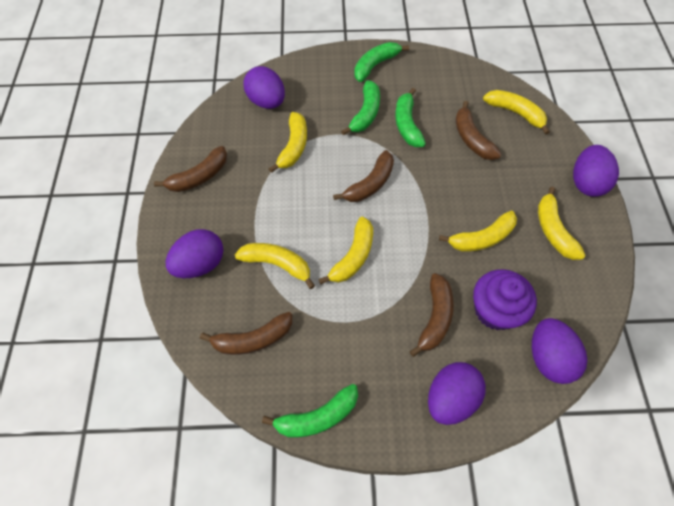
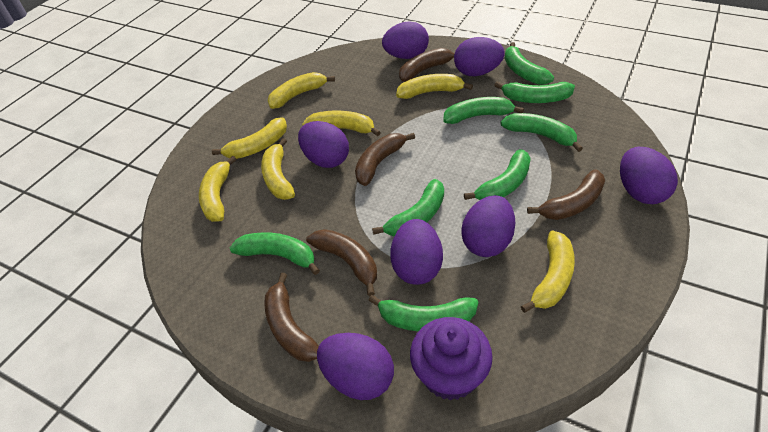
green banana: [262,384,358,438] [341,80,380,135] [354,42,409,82] [395,88,426,147] = 4 -> [230,232,320,275] [368,295,479,331] [372,179,444,236] [443,97,524,124] [464,149,531,200] [494,82,575,103] [501,113,583,152] [505,42,554,85] = 8
purple egg: [166,229,224,278] [243,66,285,109] [428,362,486,425] [532,318,588,384] [573,145,619,197] = 5 -> [298,121,349,168] [317,333,394,400] [382,21,429,59] [390,219,443,285] [454,37,505,76] [461,195,515,257] [620,147,678,204] = 7
yellow banana: [235,243,315,289] [269,112,307,173] [318,217,373,284] [439,211,517,252] [483,90,550,135] [538,187,585,260] = 6 -> [199,156,236,222] [212,117,287,159] [261,138,295,200] [268,72,335,109] [302,111,381,136] [396,74,473,99] [521,230,575,313] = 7

